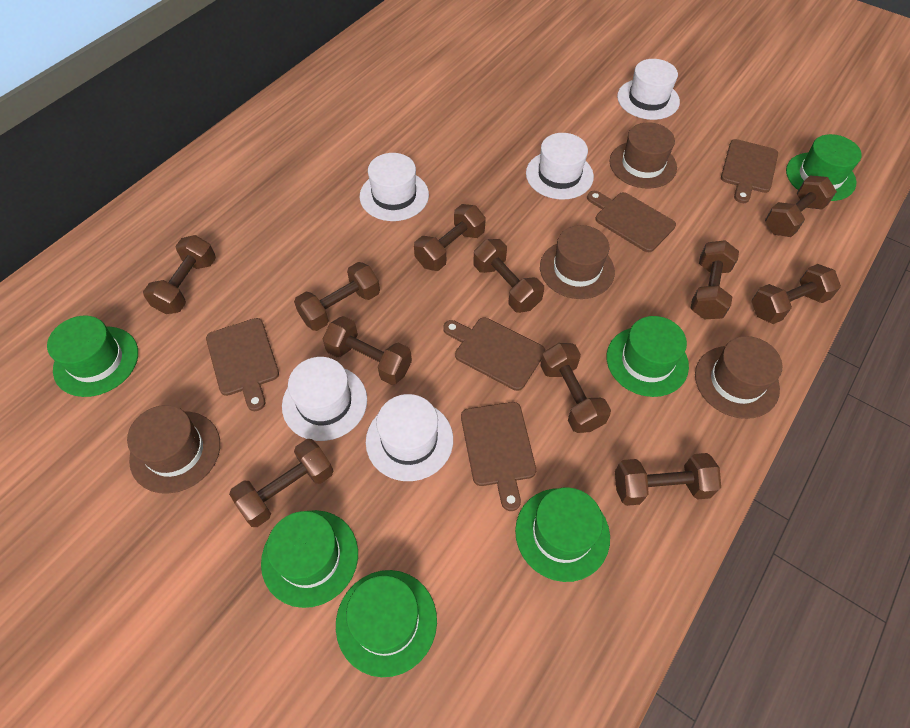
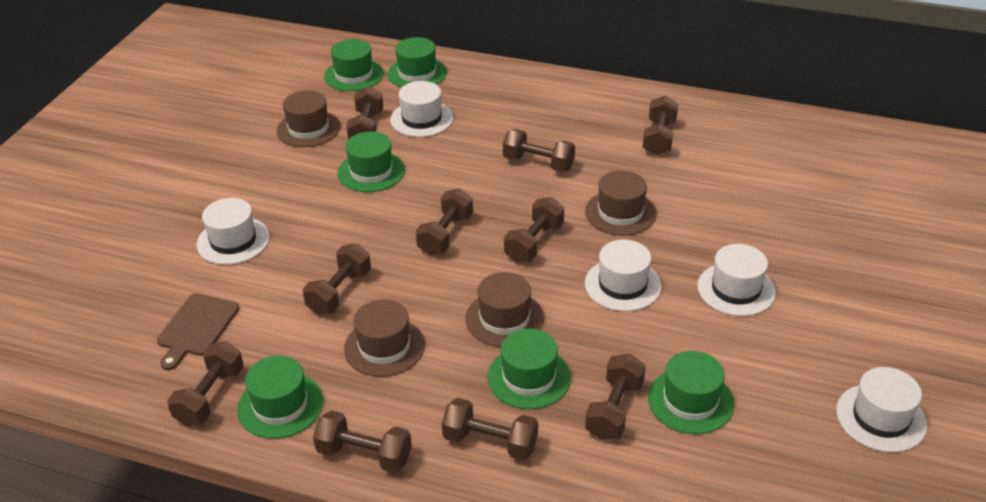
brown cutting board: [206,318,279,411] [443,318,545,391] [461,402,536,511] [587,191,676,252] [721,139,778,203] = 5 -> [157,293,240,370] = 1
brown dumbbell: [143,235,216,314] [229,439,333,527] [294,262,380,331] [323,316,412,385] [414,204,486,271] [473,239,544,313] [540,343,611,433] [615,453,721,506] [690,240,739,319] [751,264,841,324] [765,176,837,237] = 11 -> [167,341,244,426] [303,243,371,315] [313,410,412,473] [346,87,383,140] [416,188,473,255] [442,398,538,460] [503,129,575,172] [504,197,564,263] [585,354,646,440] [643,95,678,156] = 10

